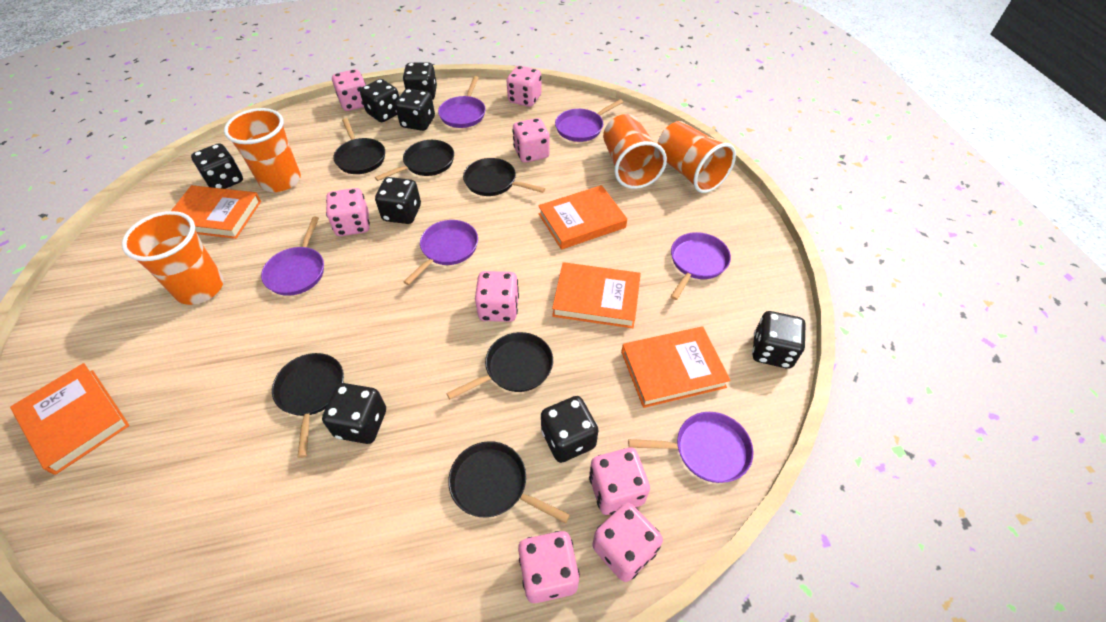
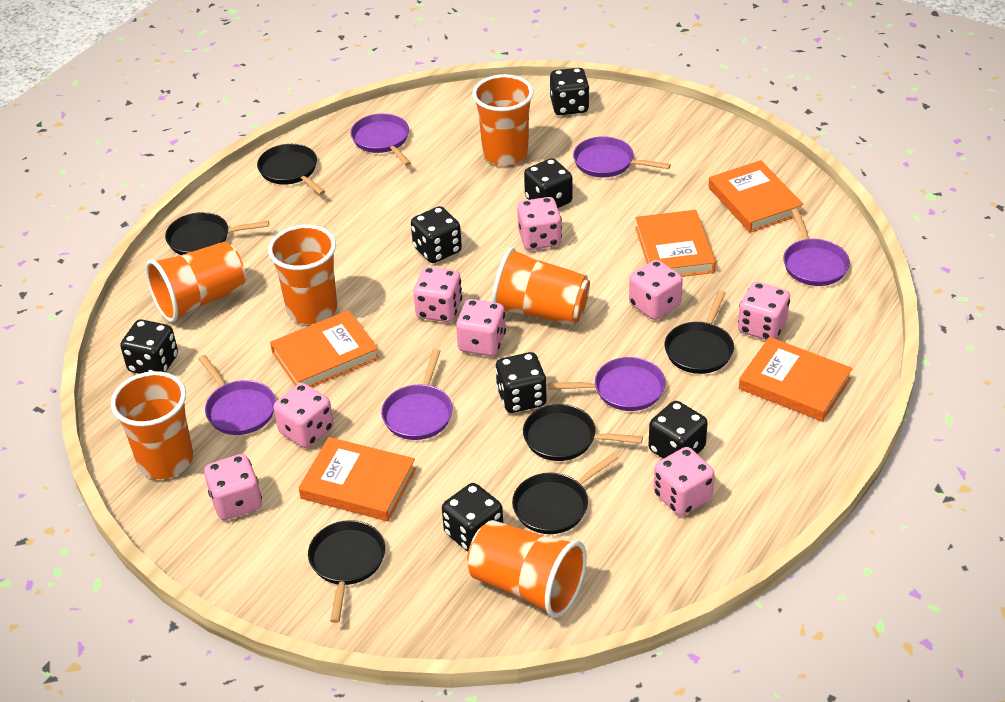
black dice: [191,143,243,189] [322,383,386,444] [360,79,399,122] [375,177,421,224] [395,89,435,131] [403,62,437,100] [541,396,599,463] [752,311,806,369] = 8 -> [120,319,178,374] [411,206,462,263] [442,483,503,552] [495,352,547,413] [524,158,573,208] [550,68,589,115] [649,401,708,459] = 7
orange cup: [122,211,224,305] [224,108,301,192] [603,114,667,189] [657,121,736,193] = 4 -> [111,371,193,479] [146,242,246,323] [268,225,337,324] [467,520,587,618] [473,74,533,166] [492,247,590,326] = 6

